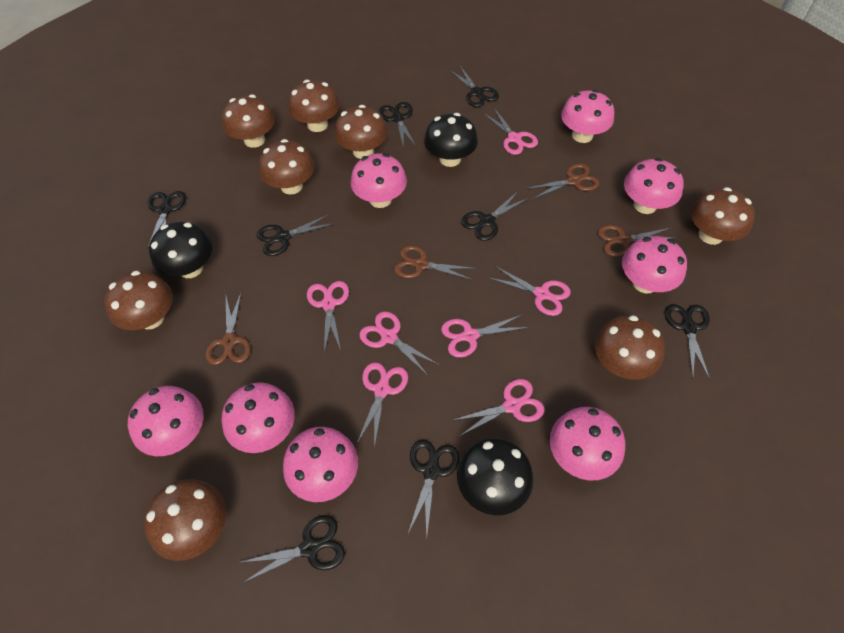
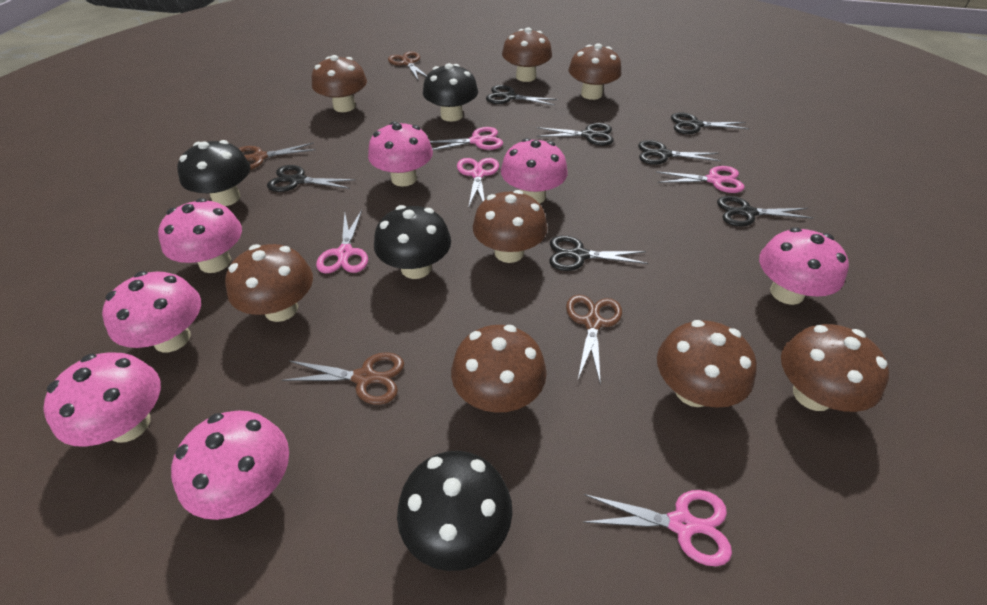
black mushroom: [149,222,212,278] [424,113,478,167] [457,438,534,515] = 3 -> [177,140,251,206] [374,205,451,279] [397,451,513,571] [423,63,478,122] = 4
black scissors: [147,191,186,248] [238,515,345,583] [257,214,335,256] [379,102,416,149] [408,439,460,536] [450,66,499,107] [461,191,529,241] [665,304,710,380] = 8 -> [267,165,356,192] [486,85,558,105] [537,123,614,146] [549,236,648,271] [638,140,721,165] [671,113,750,134] [717,196,814,227] = 7
pink mushroom: [128,386,204,456] [221,382,295,453] [283,427,358,502] [351,153,407,208] [550,407,625,481] [561,90,614,143] [622,236,687,294] [624,158,684,214] = 8 -> [43,352,161,447] [102,271,201,352] [158,198,242,273] [171,410,289,520] [368,121,433,187] [501,138,568,204] [759,227,849,305] = 7
pink scissors: [307,281,349,352] [356,362,408,448] [359,311,439,375] [441,315,528,358] [454,379,545,436] [483,108,538,155] [489,266,571,316] = 7 -> [316,210,368,273] [430,127,503,150] [457,158,499,208] [584,490,732,566] [656,166,745,193] = 5

